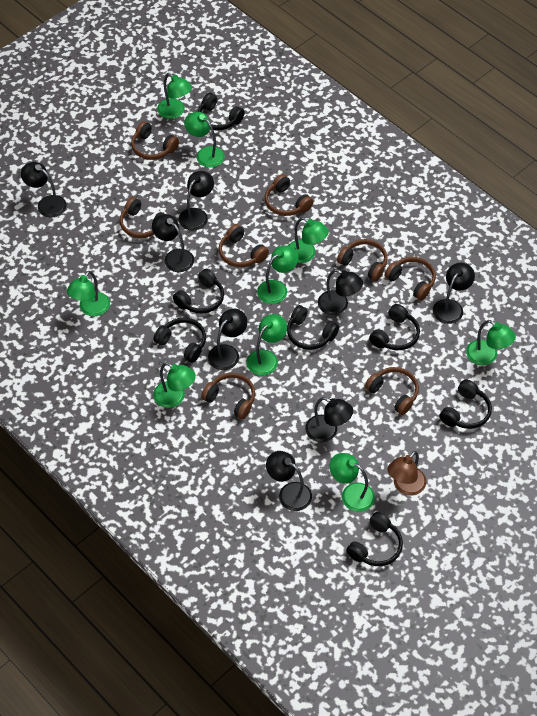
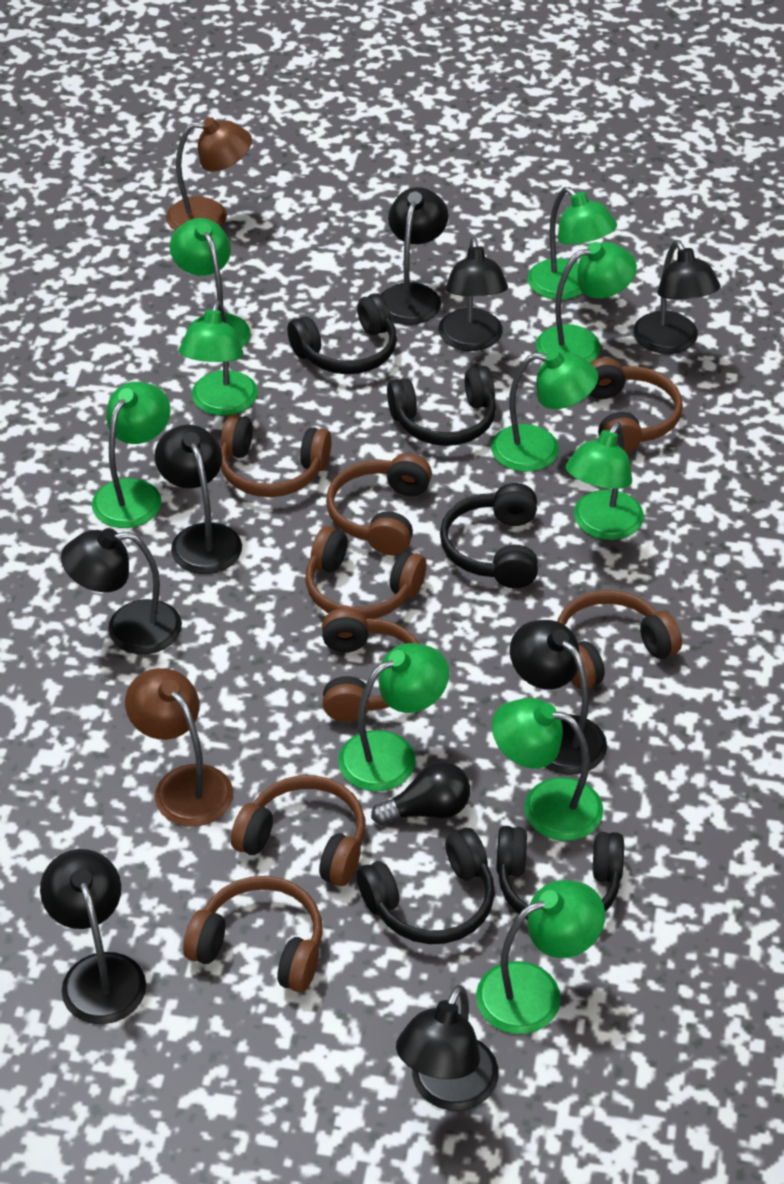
black headphones: [153,318,206,363] [173,269,224,314] [198,93,245,130] [287,305,339,350] [346,512,403,566] [369,304,420,350] [440,380,492,429] = 7 -> [287,293,397,374] [357,828,495,944] [387,366,496,446] [440,483,538,588] [496,826,624,920] = 5
black light bulb: none = 0 -> [371,762,470,825] = 1
brown lamp: [387,451,426,495] = 1 -> [125,668,233,827] [166,117,252,231] = 2
green lamp: [67,271,110,316] [153,362,196,408] [157,73,192,119] [184,112,225,168] [247,314,287,376] [257,246,298,304] [288,217,329,263] [329,453,375,512] [466,320,516,365] = 9 -> [92,382,171,528] [170,218,250,348] [179,300,258,416] [338,643,449,791] [476,880,605,1034] [491,349,598,472] [492,698,603,841] [527,187,617,300] [536,242,637,363] [566,422,644,540] = 10

